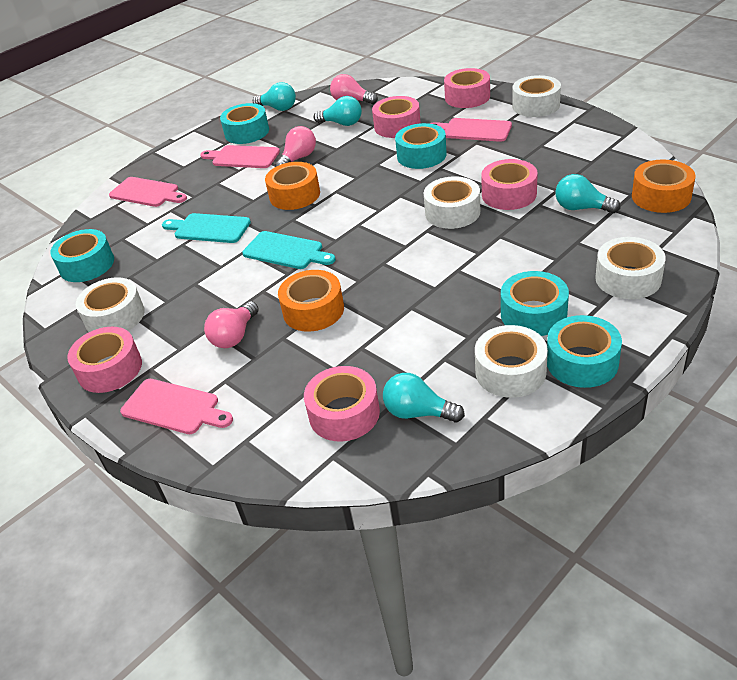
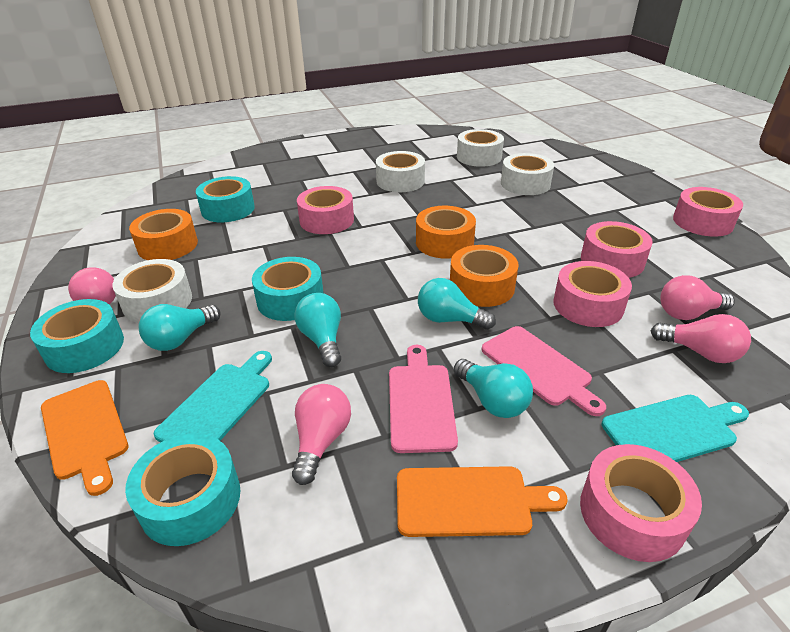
orange cutting board: none = 0 -> [41,380,128,496] [397,466,568,537] = 2
pink cutting board: [109,177,187,207] [120,379,233,434] [200,145,280,168] [430,118,512,142] = 4 -> [389,345,458,453] [482,326,606,416] = 2
pink light bulb: [204,301,259,348] [275,126,316,167] [330,74,378,104] = 3 -> [68,267,116,304] [292,384,351,485] [651,314,751,363] [660,275,735,320] = 4
turquoise tape: [50,229,114,282] [220,103,269,144] [395,123,447,169] [501,271,569,336] [547,315,622,388] = 5 -> [30,299,124,373] [125,433,241,546] [196,176,255,222] [252,257,323,321] = 4
white tape: [76,277,145,332] [424,176,480,229] [475,325,548,398] [512,75,561,117] [595,237,666,299] = 5 -> [112,259,192,323] [376,151,425,192] [457,129,504,167] [501,153,554,195] = 4

